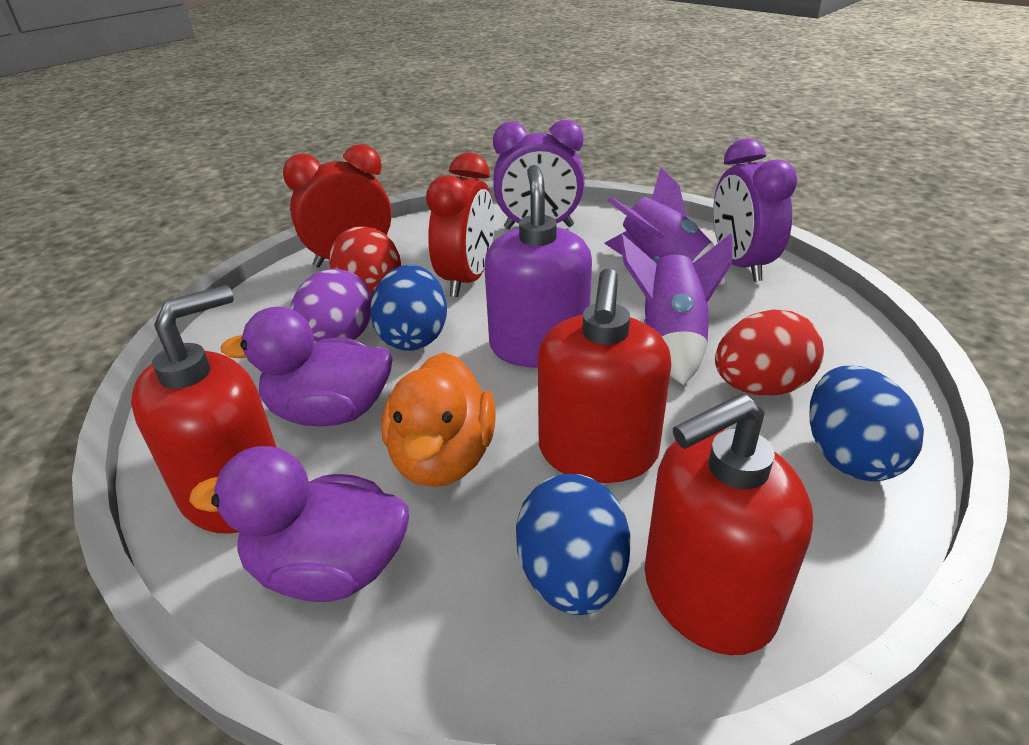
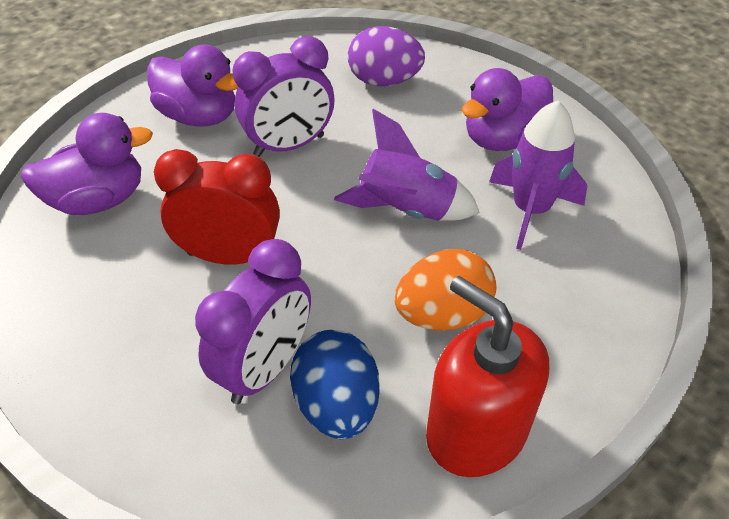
blue egg: [370,264,447,351] [516,474,630,615] [810,366,924,481] = 3 -> [290,330,380,439] = 1
orange duck: [381,352,496,487] = 1 -> none = 0
orange egg: none = 0 -> [394,249,496,331] = 1
purple duck: [189,446,409,602] [221,307,392,426] = 2 -> [21,113,153,215] [147,45,238,127] [461,68,553,151] = 3
purple soap dispenser: [484,165,592,367] = 1 -> none = 0
red clock: [283,144,392,268] [426,153,494,297] = 2 -> [154,149,280,265] = 1
red egg: [329,226,401,296] [715,309,824,396] = 2 -> none = 0
red soap dispenser: [131,285,276,534] [538,269,671,483] [645,393,813,655] = 3 -> [426,276,549,477] = 1

